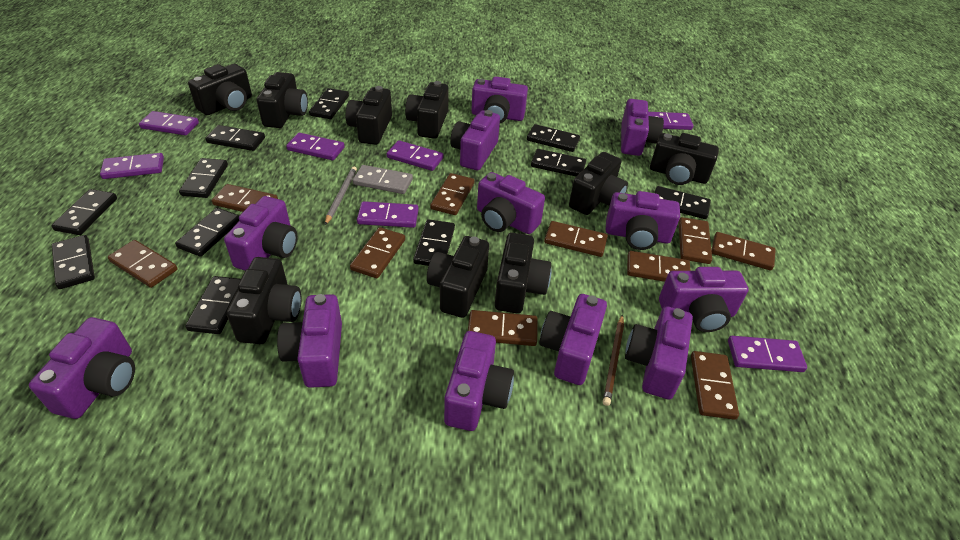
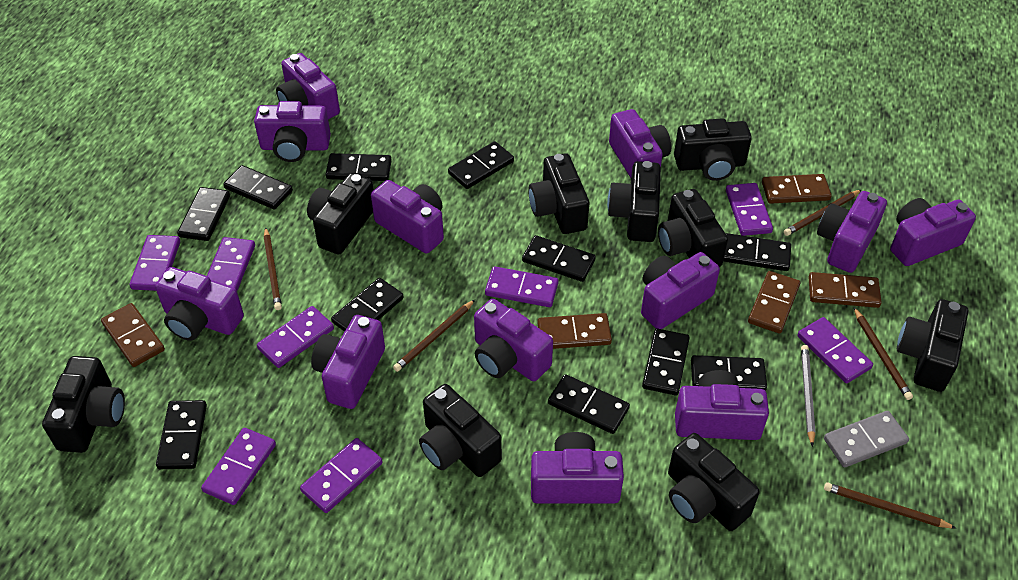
brown domino: [108,240,177,288] [212,184,278,212] [350,227,405,278] [430,173,474,215] [468,310,538,346] [544,221,608,257] [627,251,691,282] [679,217,712,264] [691,351,739,420] [711,232,776,271] = 10 -> [101,303,165,367] [537,313,612,349] [748,271,800,334] [762,174,832,204] [808,272,882,308] = 5
brown pencil: [603,314,624,406] = 1 -> [264,227,282,310] [393,300,475,372] [784,190,861,236] [824,482,956,528] [854,307,913,400] = 5
purple domino: [100,153,164,179] [139,111,199,136] [286,133,345,161] [357,201,419,228] [387,140,444,171] [648,112,693,130] [728,336,807,372] = 7 -> [130,235,180,291] [201,428,276,505] [207,237,255,291] [257,306,334,368] [300,438,383,513] [485,266,559,307] [726,183,773,236] [797,317,873,383] = 8

